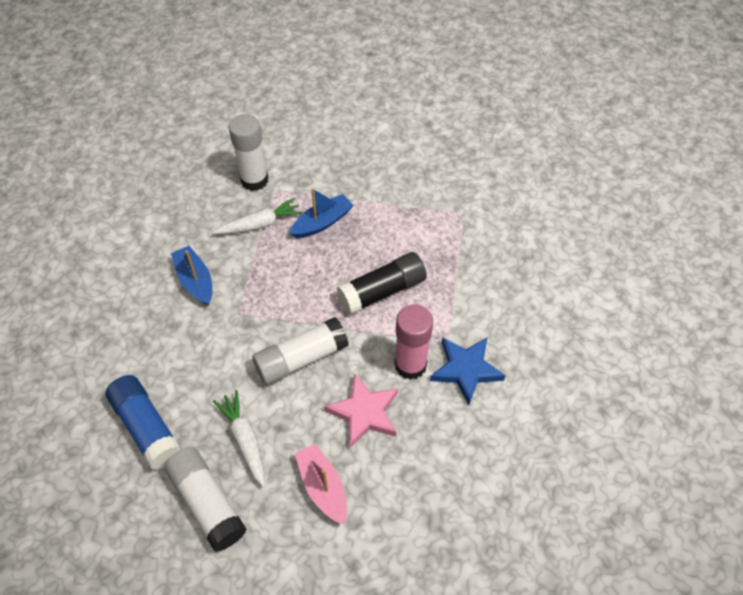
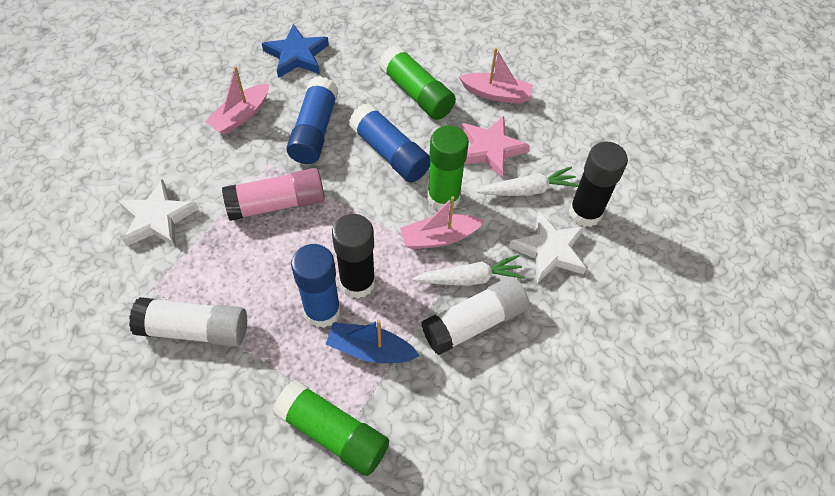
black glue stick: [337,252,427,315] = 1 -> [332,214,376,299] [569,142,628,227] = 2
blue boat: [171,246,212,305] [289,188,354,238] = 2 -> [326,320,420,363] = 1
blue glue stick: [105,375,182,470] = 1 -> [287,76,339,164] [291,244,341,328] [349,103,431,182] = 3
green glue stick: none = 0 -> [272,380,389,476] [379,45,456,120] [427,125,469,211] = 3
pink boat: [295,444,347,524] = 1 -> [205,66,269,135] [400,196,485,249] [459,48,533,104] = 3
white glue stick: [164,447,247,552] [229,114,268,191] [252,317,349,385] = 3 -> [129,297,247,347] [421,277,529,355] = 2
white star: none = 0 -> [118,179,199,247] [509,211,586,283] = 2

